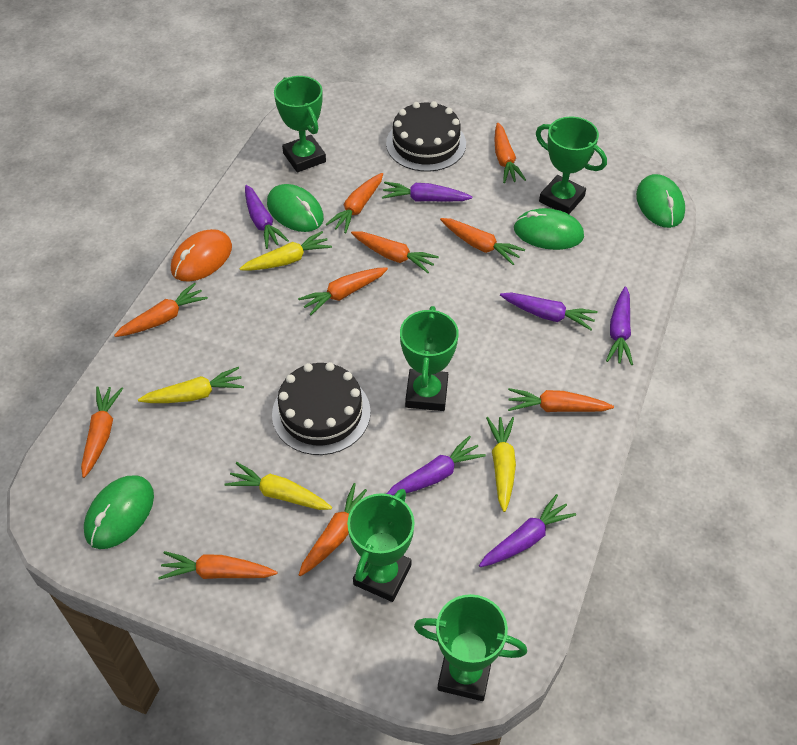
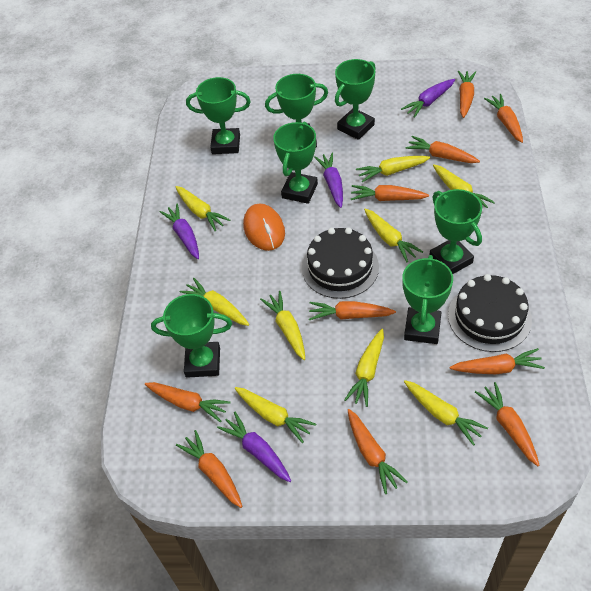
green mouse: [84,475,154,549] [267,184,324,232] [514,208,584,250] [636,174,685,228] = 4 -> none = 0
green trophy: [274,76,326,172] [347,489,415,602] [400,306,459,411] [414,594,527,701] [536,116,607,214] = 5 -> [151,294,232,378] [186,77,251,154] [265,74,328,147] [273,122,318,204] [335,59,376,140] [403,255,453,344] [429,189,482,274] = 7
purple carrot: [245,185,289,249] [382,182,472,201] [386,436,486,496] [479,494,576,567] [500,293,598,330] [606,287,633,365] = 6 -> [159,204,199,259] [217,412,291,482] [314,153,343,208] [401,79,455,118] = 4
yellow carrot: [138,367,244,403] [224,462,332,510] [239,231,332,271] [486,417,516,512] = 4 -> [175,186,230,231] [180,278,250,326] [234,387,316,443] [260,291,305,360] [344,329,384,407] [356,156,430,183] [364,209,423,263] [404,380,488,446] [433,164,495,208] = 9

